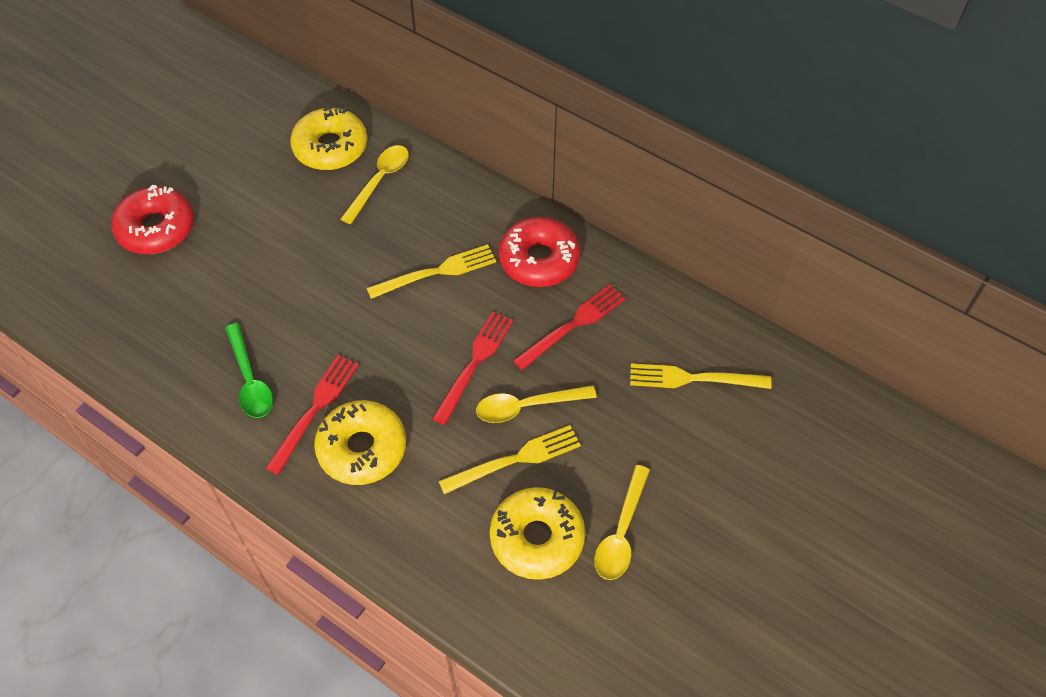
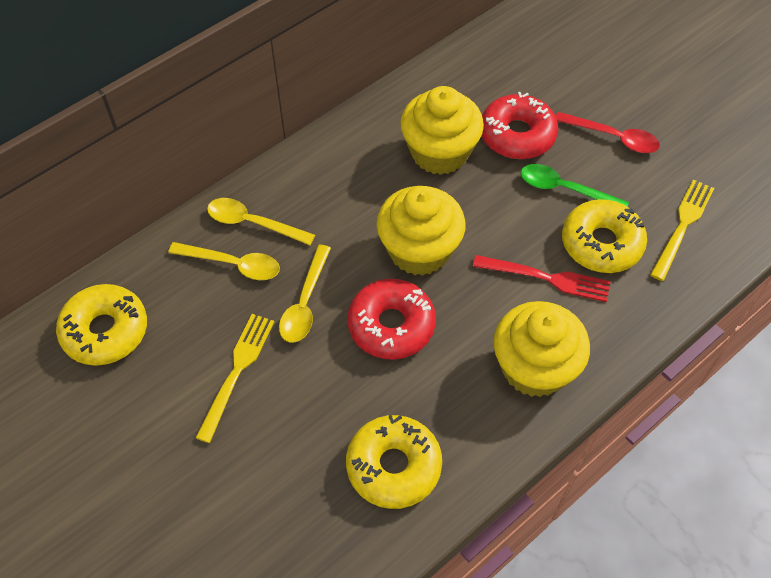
red fork: [265,355,359,475] [432,311,513,425] [513,284,626,370] = 3 -> [473,255,611,302] = 1
red spoon: none = 0 -> [556,112,660,153] = 1
yellow cupcake: none = 0 -> [376,186,466,276] [400,86,484,175] [493,301,590,397] = 3
yellow fork: [367,244,496,299] [438,425,581,494] [630,363,772,389] = 3 -> [195,314,274,443] [650,179,714,281] = 2

